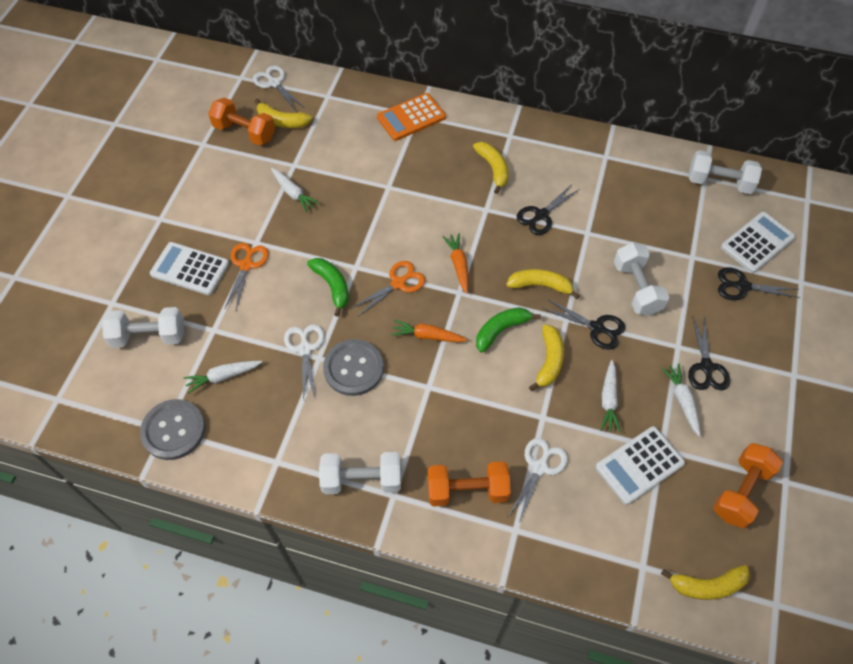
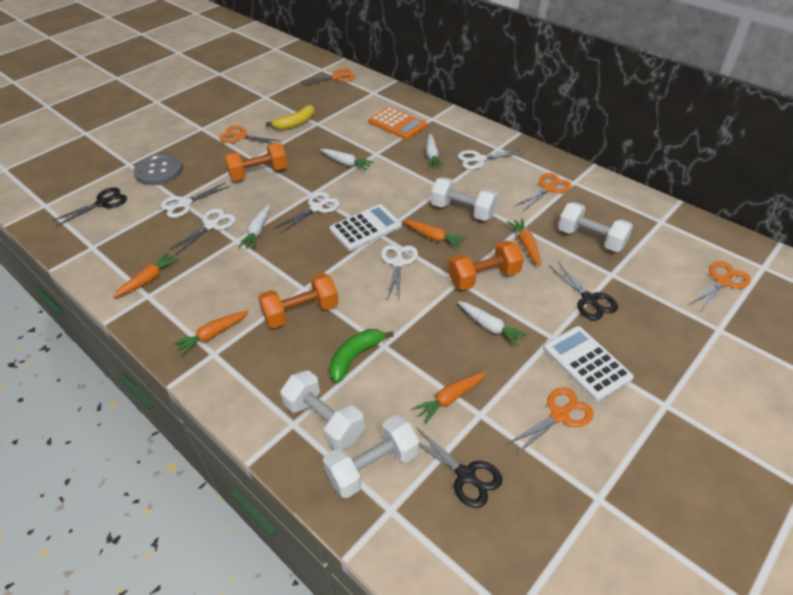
black scissors: [517,184,580,235] [543,299,625,350] [688,316,730,390] [718,267,800,300] = 4 -> [53,187,127,226] [416,427,502,508] [549,261,618,320] = 3
green banana: [307,258,349,317] [476,307,541,352] = 2 -> [329,329,394,383] = 1
grey button: [140,399,205,460] [323,339,384,396] = 2 -> [134,154,183,185] = 1
orange carrot: [391,319,467,342] [442,233,468,294] = 2 -> [113,252,179,298] [172,311,249,356] [403,220,467,249] [412,372,486,424] [507,218,541,266] = 5
orange scissors: [225,243,269,309] [351,261,426,316] = 2 -> [219,126,280,144] [300,68,355,86] [506,387,593,456] [516,173,572,211] [689,261,751,311] = 5
white calculator: [150,242,229,295] [596,426,685,505] [721,212,795,273] = 3 -> [329,204,402,251] [543,326,634,401] = 2
white scissors: [253,65,305,111] [284,324,324,400] [508,438,568,522] = 3 -> [160,182,230,218] [169,208,236,255] [275,192,340,233] [381,244,418,300] [458,149,524,170] = 5
yellow banana: [255,98,312,128] [473,142,509,194] [506,269,579,299] [529,324,564,391] [661,565,750,600] = 5 -> [266,105,315,130] = 1

